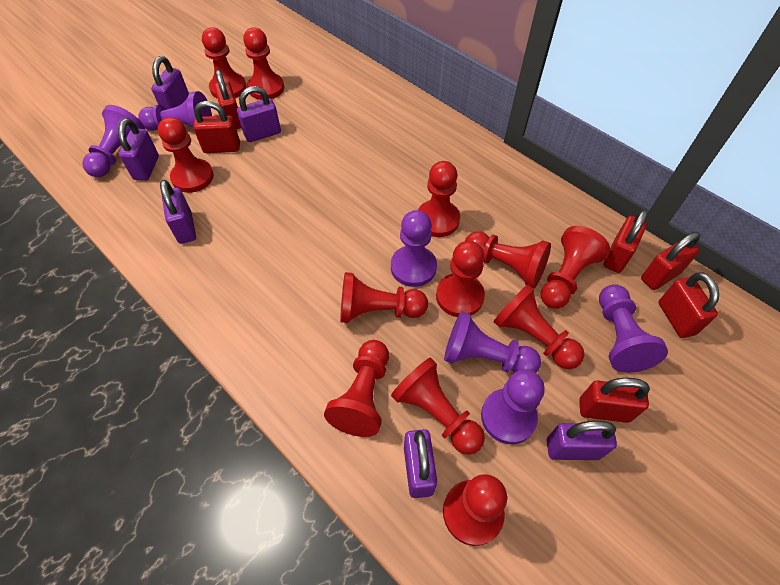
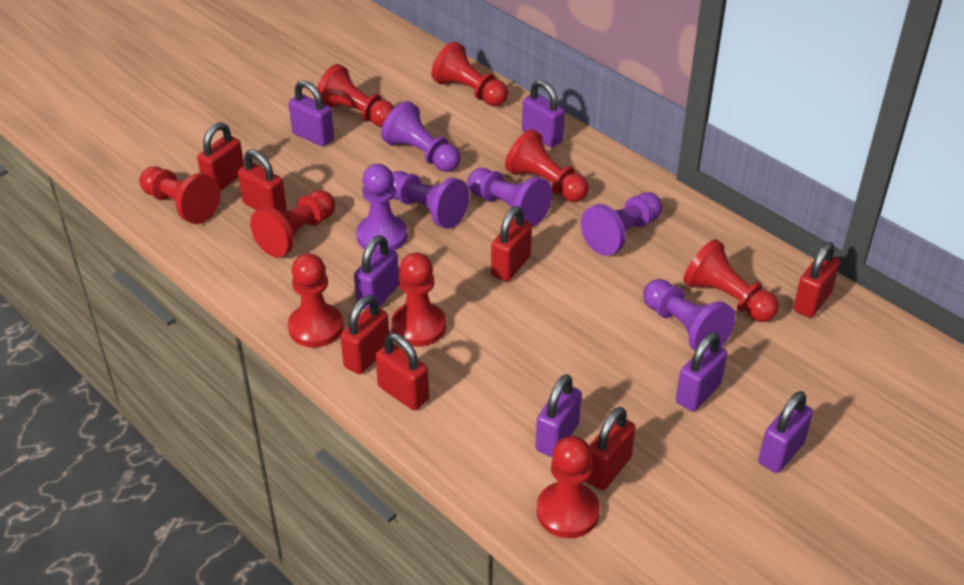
red padlock: [193,101,240,153] [214,70,241,129] [579,378,650,423] [603,209,648,273] [641,232,700,290] [658,272,719,338] = 6 -> [197,122,244,191] [238,149,287,211] [340,295,389,374] [375,333,429,410] [491,206,532,281] [586,407,636,490] [793,242,840,318] = 7
red pawn: [158,117,214,193] [202,27,247,98] [243,27,284,100] [324,340,389,437] [340,272,428,323] [391,358,485,455] [418,161,460,237] [436,241,485,317] [443,474,507,546] [465,231,551,289] [493,284,584,369] [541,226,610,309] = 12 -> [139,167,221,224] [250,190,335,257] [288,253,343,347] [317,64,394,127] [391,253,446,347] [431,42,508,106] [505,129,589,202] [536,436,600,538] [683,239,779,322] = 9

